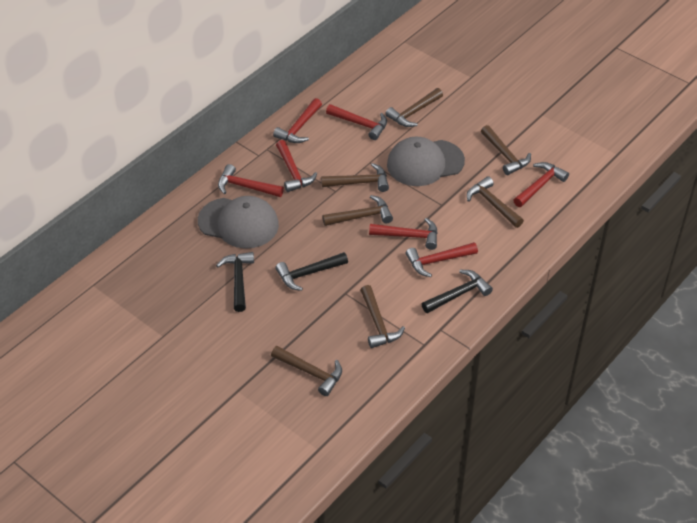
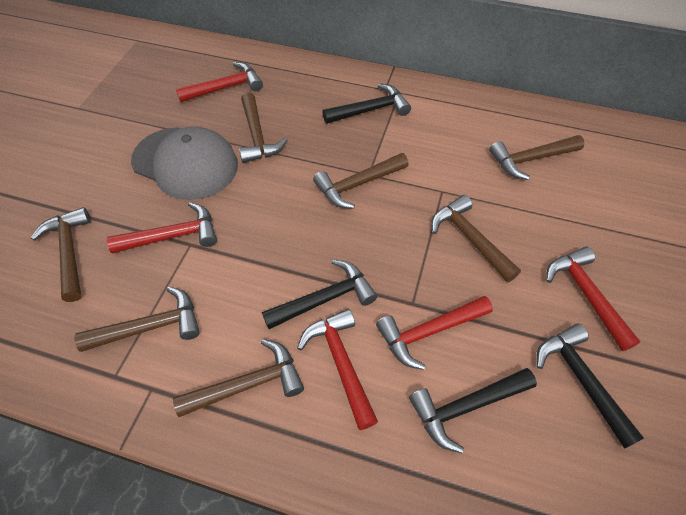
black hammer: [216,252,254,312] [275,252,348,291] [422,270,493,313] = 3 -> [262,259,377,329] [322,83,411,124] [409,368,537,453] [537,324,644,449] = 4
grey cap: [198,196,279,249] [387,136,465,186] = 2 -> [131,126,238,200] = 1
red hammer: [218,164,284,197] [273,98,322,143] [276,140,317,192] [326,104,387,140] [369,218,438,250] [406,242,478,277] [513,162,569,207] = 7 -> [107,202,217,254] [176,62,263,102] [297,309,378,430] [376,296,493,370] [546,247,641,351] = 5

